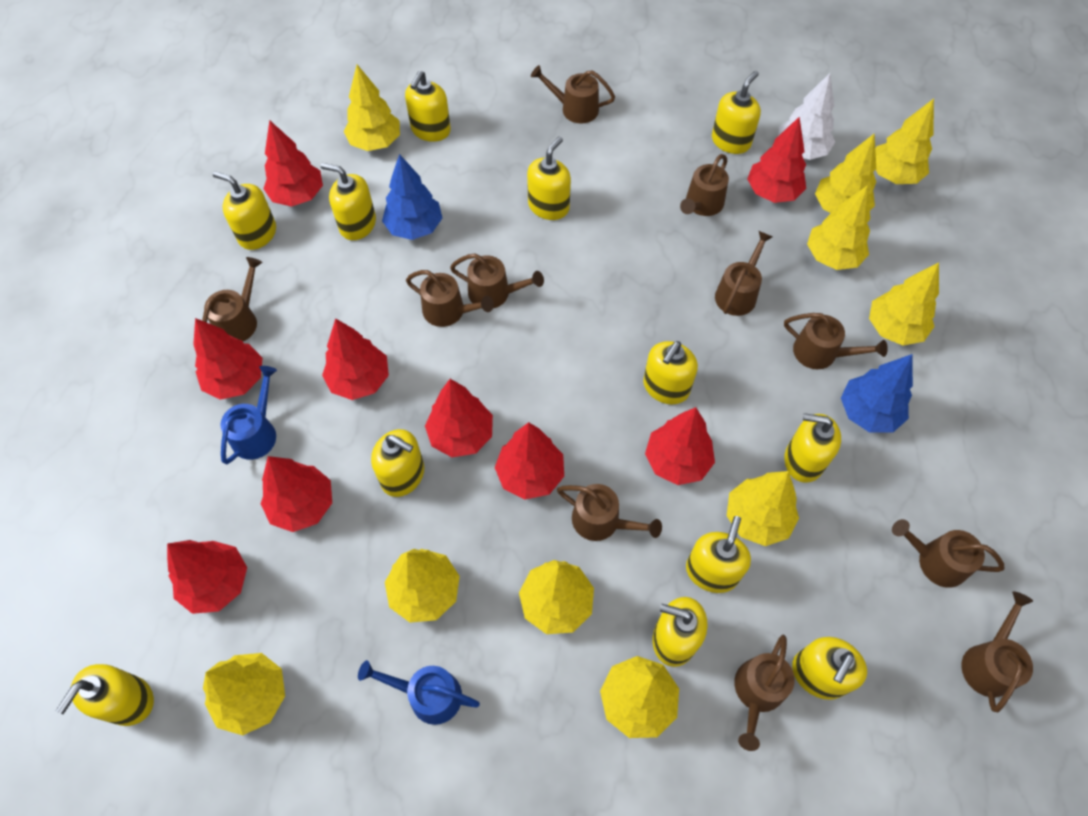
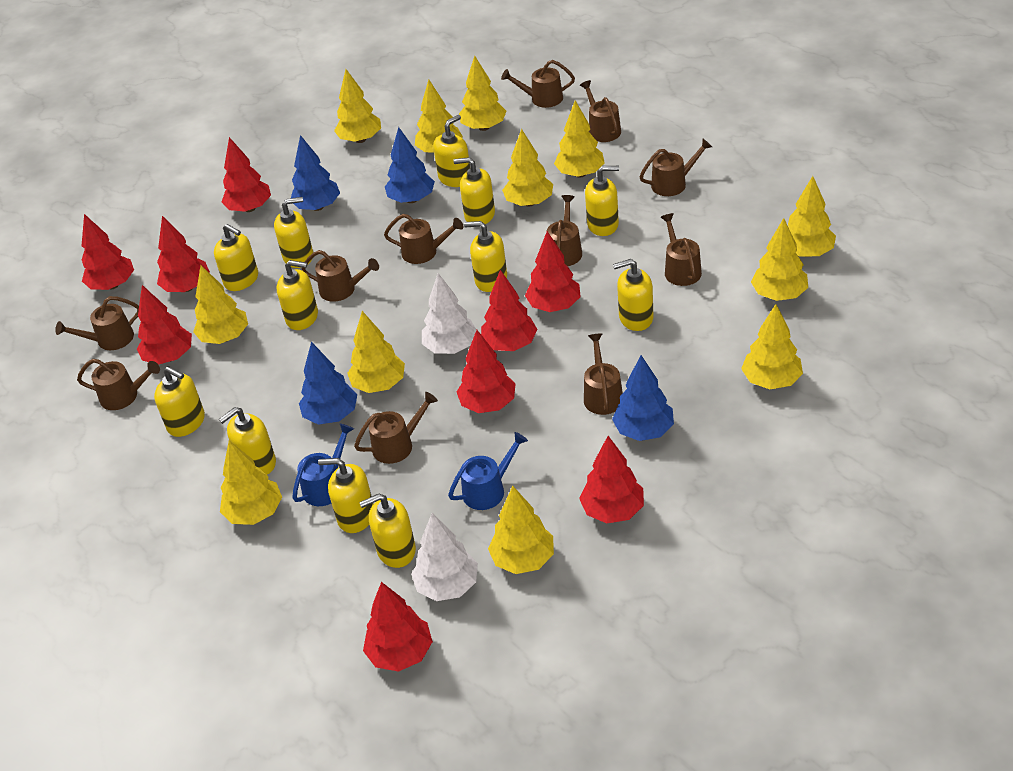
blue tree: [382,154,442,240] [841,354,913,433] = 2 -> [291,135,340,211] [299,342,357,425] [385,127,435,203] [612,355,674,441] = 4
white tree: [778,73,835,160] = 1 -> [411,513,478,601] [422,273,477,354] = 2
yellow tree: [203,653,285,735] [344,65,400,151] [385,549,460,623] [519,560,594,634] [600,656,679,738] [727,471,799,546] [807,185,870,270] [815,134,876,213] [869,263,939,346] [875,99,934,184] = 10 -> [193,265,248,344] [220,441,282,525] [334,69,381,143] [347,311,405,393] [415,79,463,153] [459,56,506,131] [488,486,554,574] [502,129,553,207] [554,101,605,178] [741,304,803,389] [751,218,808,301] [788,176,836,257] = 12

